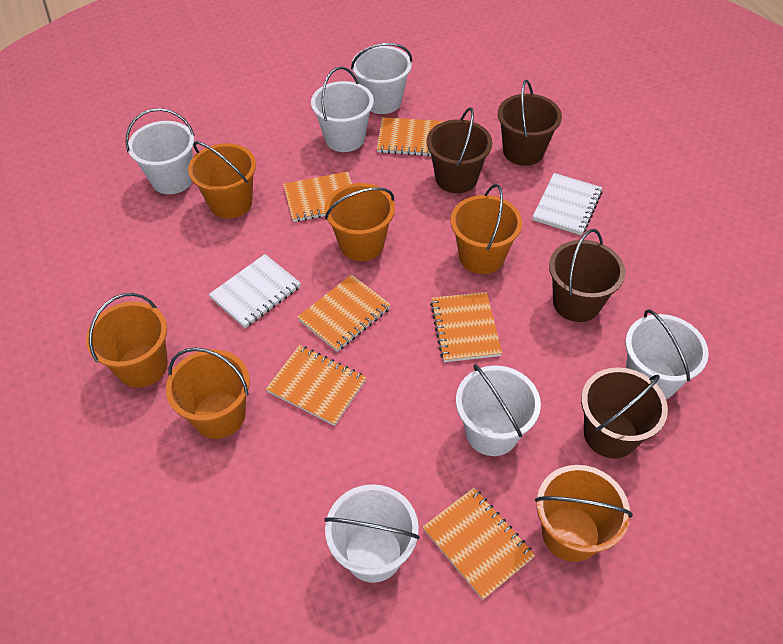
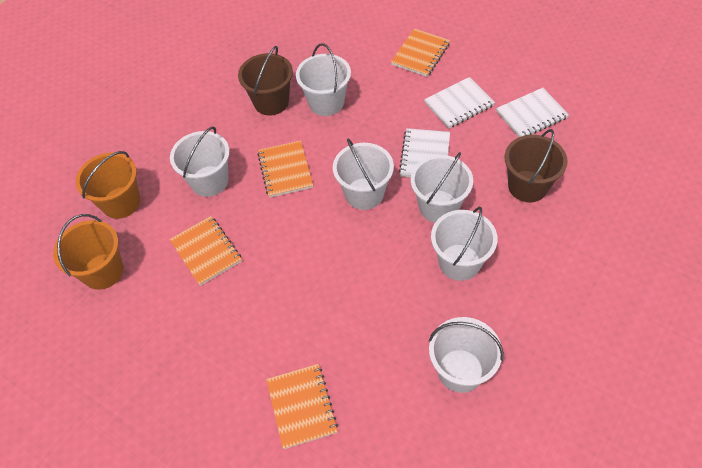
brown bucket: [427,107,492,193] [498,80,562,166] [549,229,625,322] [581,367,668,458] = 4 -> [238,46,293,115] [505,129,568,202] = 2
orange bucket: [86,293,168,388] [166,348,250,439] [188,141,256,219] [325,183,395,261] [450,184,522,274] [535,465,633,562] = 6 -> [53,214,123,290] [76,151,140,219] = 2
orange notebook: [266,345,366,426] [283,172,352,222] [297,274,391,352] [377,117,444,156] [423,488,535,600] [430,292,502,362] = 6 -> [170,216,242,286] [258,140,313,198] [266,364,338,449] [391,29,450,77] = 4
white notebook: [208,254,301,328] [532,173,602,236] = 2 -> [399,128,450,177] [424,77,495,129] [496,88,569,137] = 3

